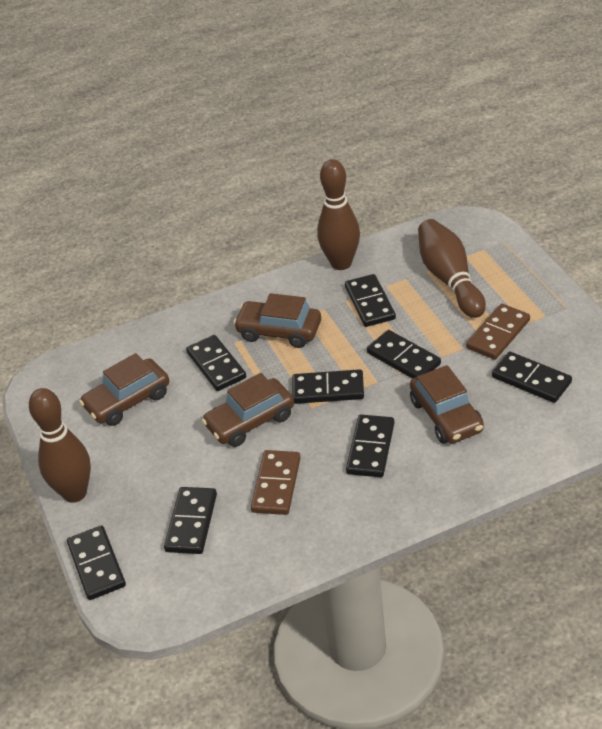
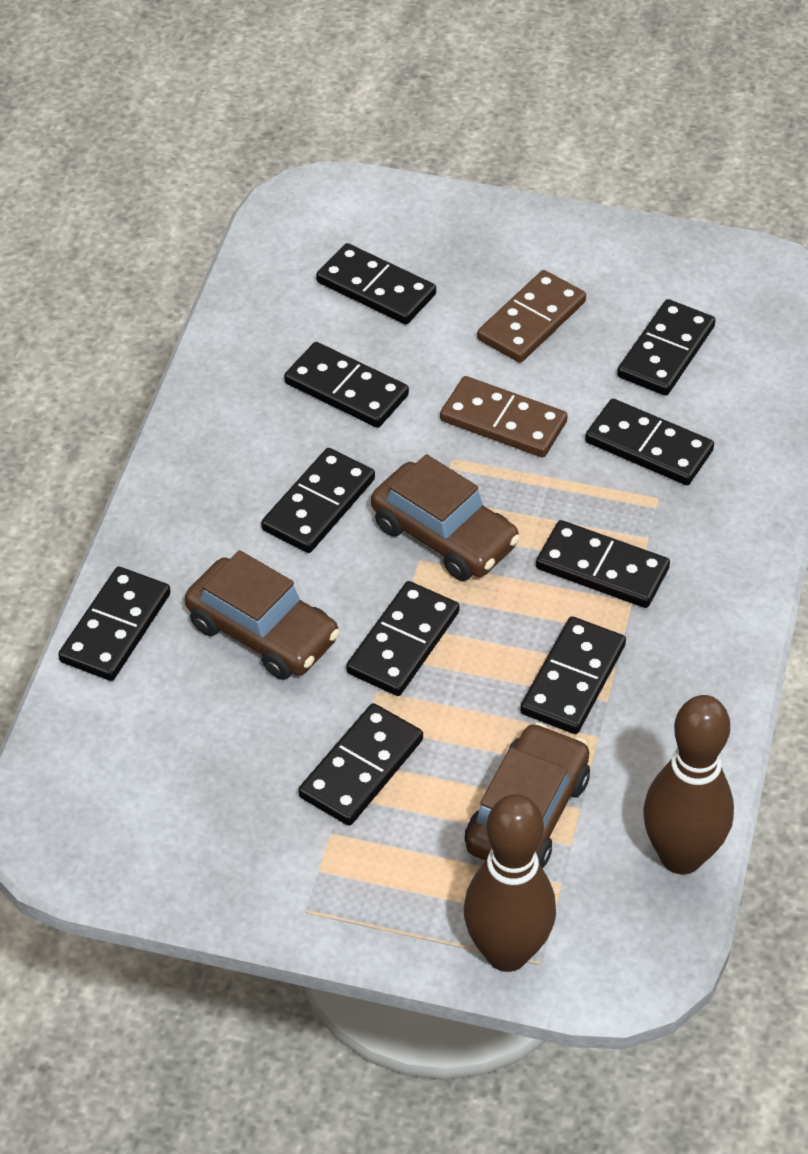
black domino: [67,525,126,600] [164,487,217,554] [186,335,246,391] [292,369,364,404] [345,274,396,327] [346,415,394,477] [367,330,441,379] [492,352,572,403] = 8 -> [58,567,170,681] [261,448,375,553] [284,342,409,428] [298,703,423,826] [316,243,436,324] [346,581,460,696] [520,616,626,734] [536,520,670,608] [585,399,714,485] [617,299,716,396] = 10
brown bowling pin: [29,388,91,503] [317,159,360,270] [418,219,486,318] = 3 -> [464,794,556,972] [643,695,734,874] = 2
brown car: [79,353,169,426] [202,373,294,447] [233,293,321,348] [410,365,484,444] = 4 -> [185,550,340,680] [371,454,520,581] [465,722,590,869] = 3

